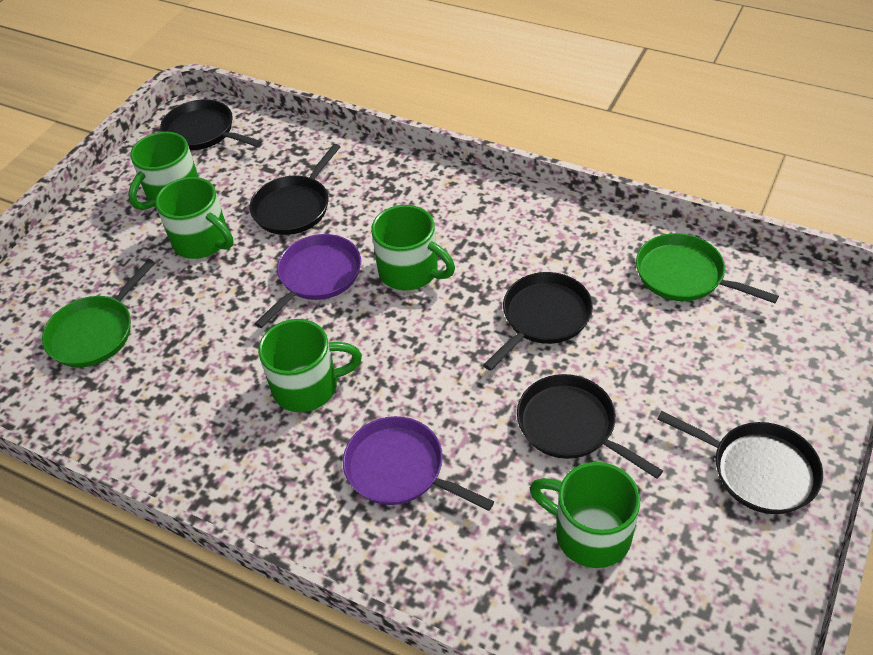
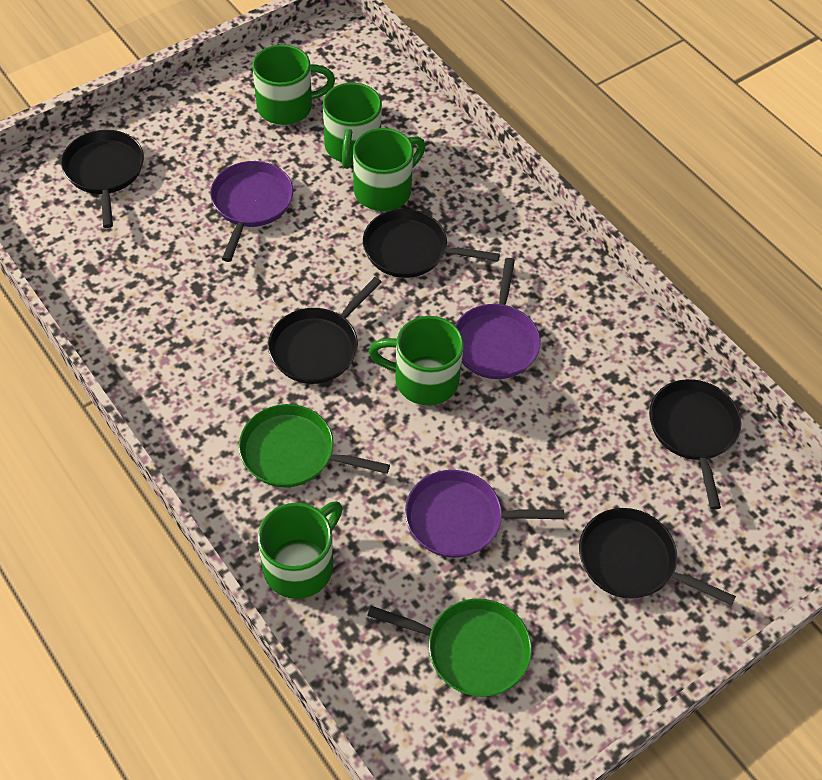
purple pan: [255,234,361,328] [343,416,494,511] = 2 -> [210,161,293,262] [405,470,564,558] [455,258,541,379] = 3

